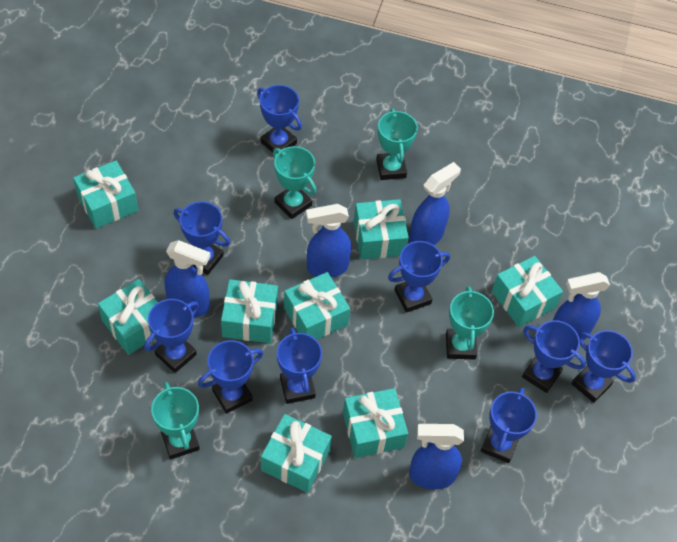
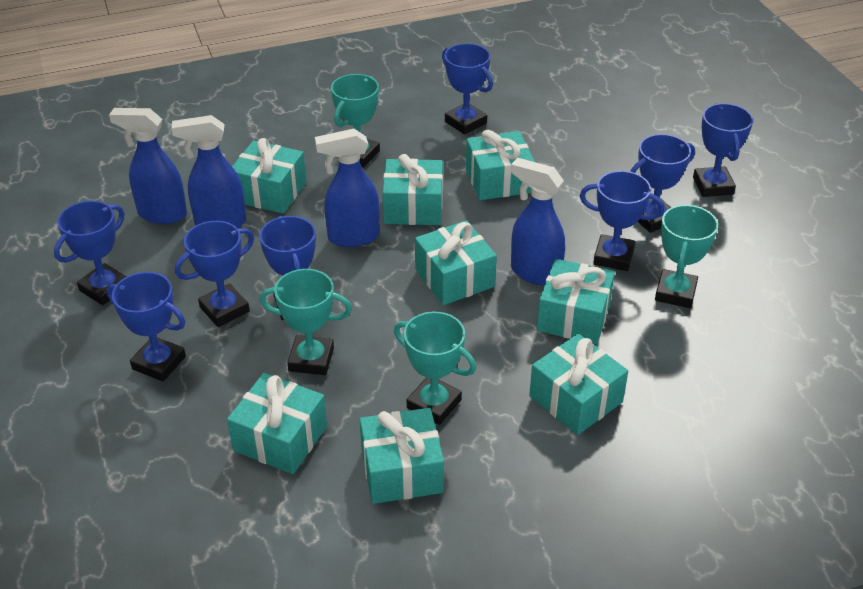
blue spray bottle: [165,240,210,317] [306,204,351,278] [409,162,461,245] [409,424,464,489] [553,272,610,340] = 5 -> [109,108,187,224] [171,115,246,228] [315,129,380,247] [511,158,565,286] = 4
blue trophy: [144,299,199,373] [174,202,230,275] [198,340,263,414] [257,85,302,154] [277,328,322,404] [388,241,450,313] [481,387,537,463] [522,320,586,393] [571,330,636,403] = 9 -> [54,201,127,305] [107,272,186,381] [175,221,254,327] [259,216,316,320] [442,43,493,135] [580,171,664,271] [630,134,695,233] [693,103,753,197] = 8

